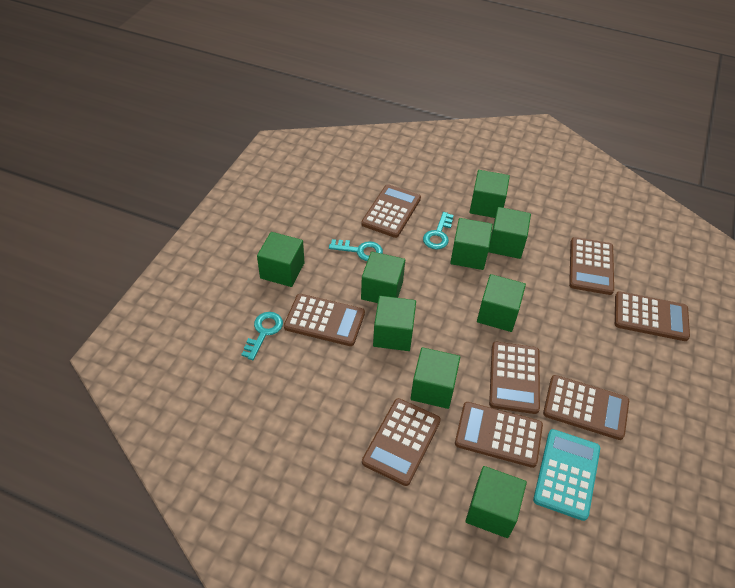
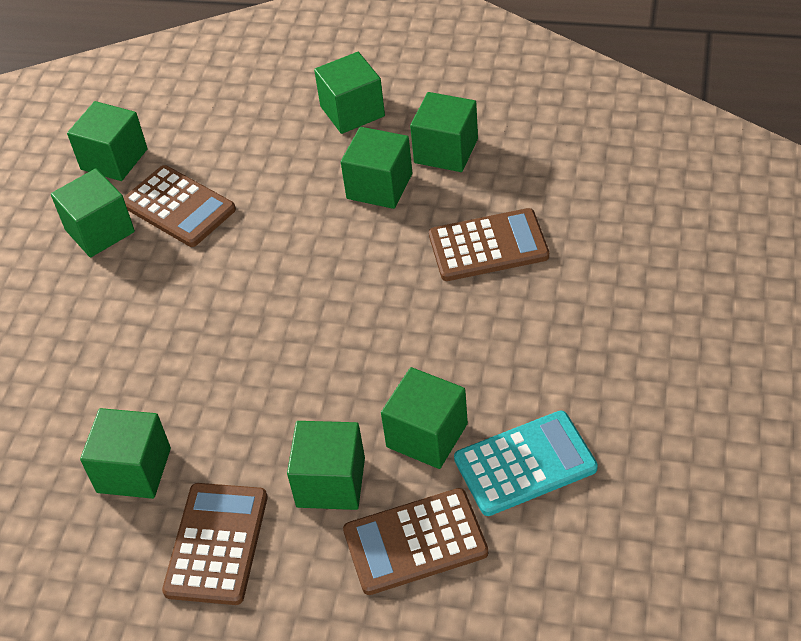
brown calculator: [284,294,365,346] [361,184,421,238] [362,398,441,486] [455,402,543,468] [489,342,540,414] [543,375,629,440] [569,237,614,295] [615,291,690,341] = 8 -> [123,165,236,247] [162,483,268,605] [343,488,488,595] [429,208,549,281] = 4
green cube: [257,232,304,287] [361,252,405,303] [373,296,416,351] [410,347,460,409] [450,218,493,270] [465,466,527,538] [470,170,510,218] [477,274,526,332] [488,207,531,259] = 9 -> [51,168,135,257] [67,101,148,181] [80,408,171,499] [287,421,365,510] [314,52,385,134] [341,127,412,209] [381,367,468,469] [410,92,478,172] = 8
turquoise key: [241,312,283,360] [329,239,383,261] [423,212,454,250] = 3 -> none = 0

